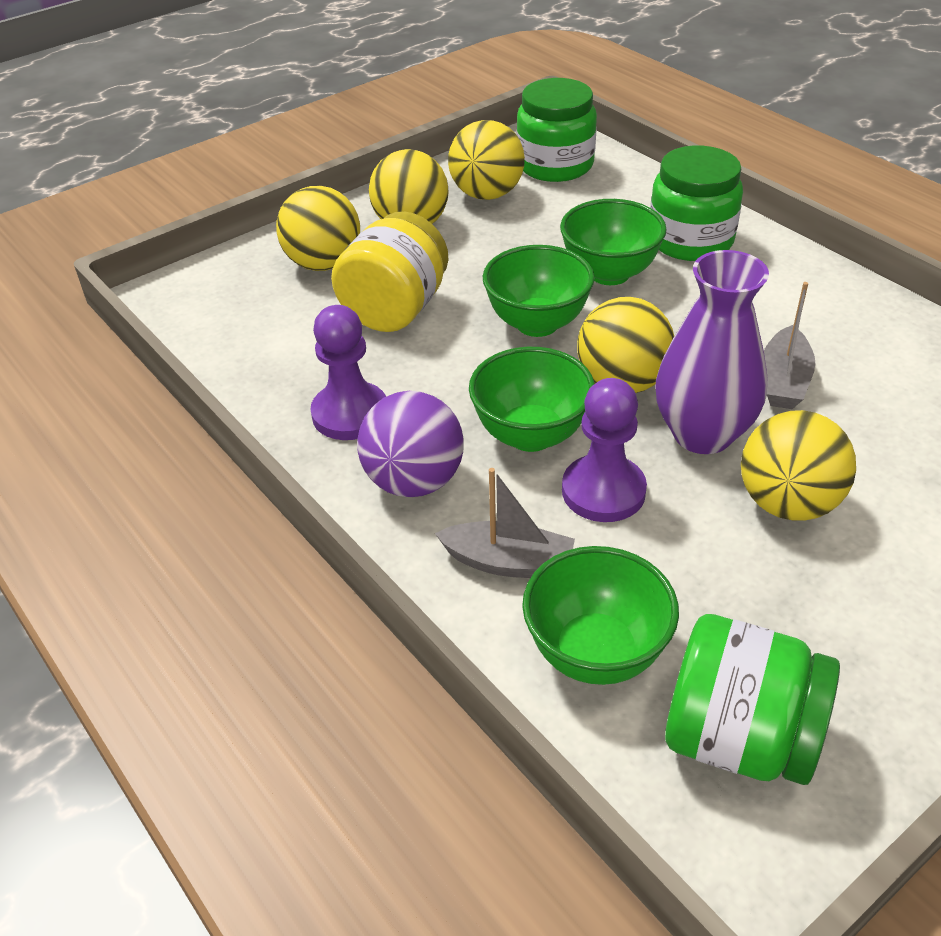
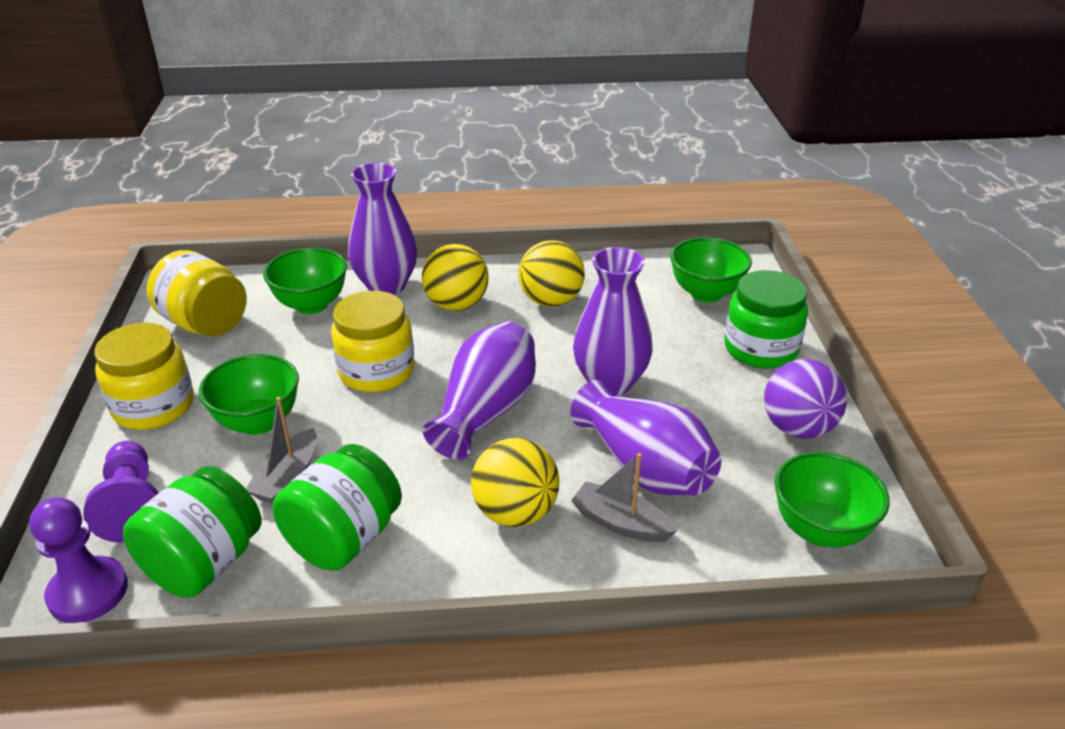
purple vase: [656,250,769,454] = 1 -> [348,163,417,295] [423,322,536,460] [570,380,721,495] [573,247,652,396] = 4
yellow ball: [276,186,360,271] [369,149,448,224] [448,120,525,200] [577,297,674,393] [741,410,856,521] = 5 -> [422,244,489,311] [471,438,559,527] [518,240,585,307] = 3
yellow jar: [331,211,448,332] = 1 -> [94,323,194,430] [147,250,247,336] [331,291,415,392] = 3

